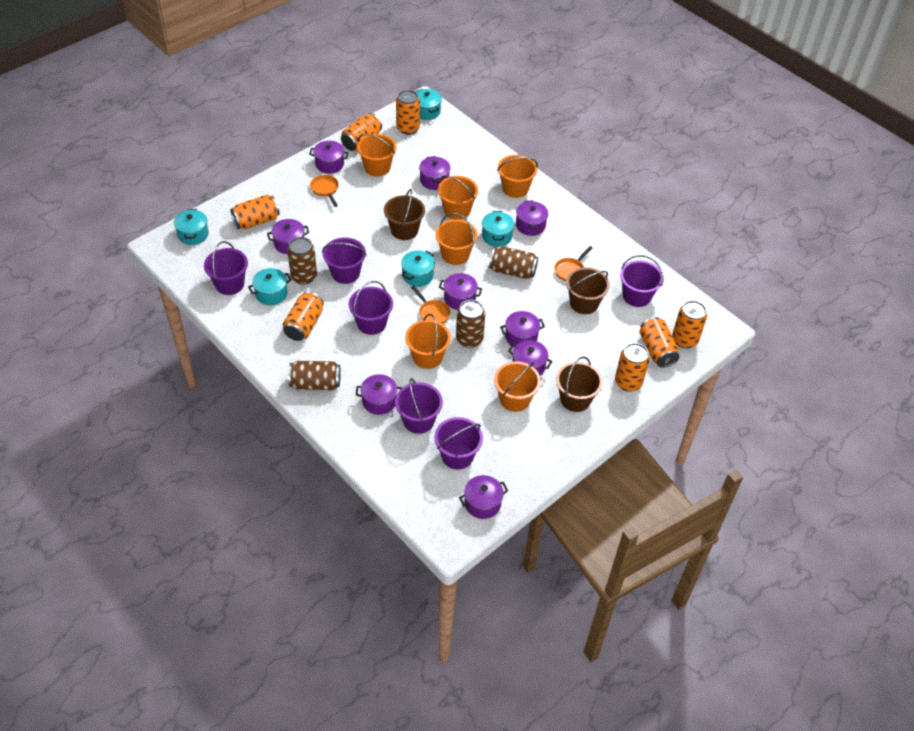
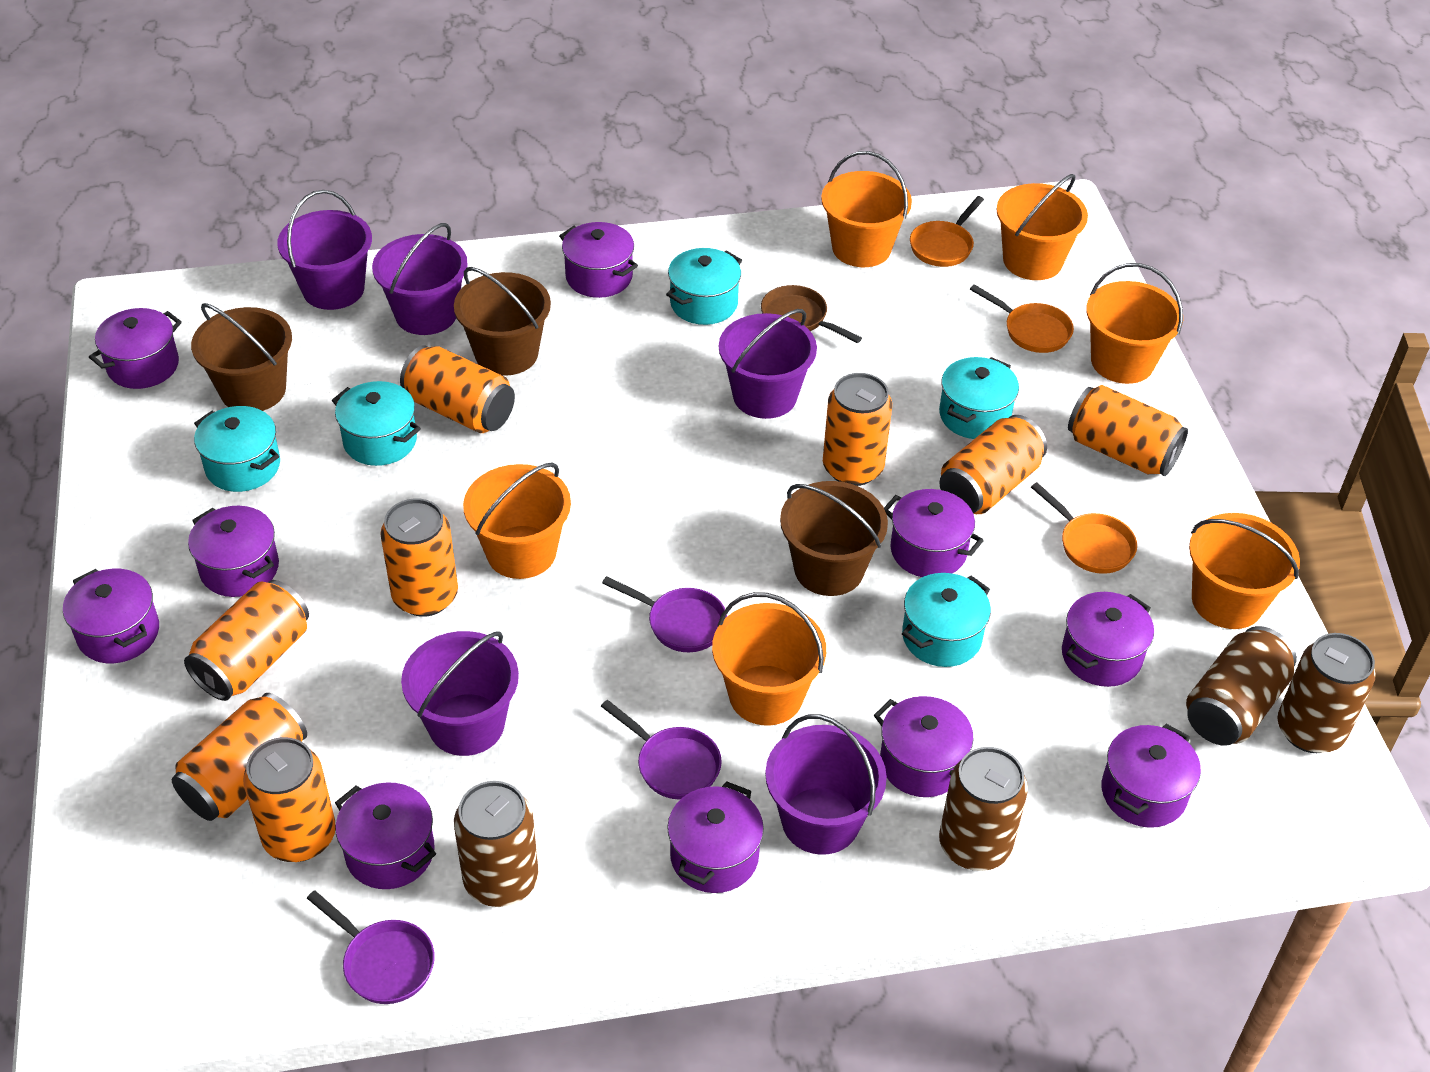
brown pan: none = 0 -> [761,285,862,343] = 1
orange can: [230,195,280,229] [283,291,324,341] [341,113,382,151] [396,90,420,135] [615,343,650,392] [639,317,680,368] [672,301,707,348] = 7 -> [172,693,307,821] [184,580,309,701] [243,737,336,862] [380,498,458,617] [400,345,515,433] [823,373,892,486] [939,415,1047,514] [1068,385,1188,476] = 8
purple bucket: [204,241,248,295] [322,238,366,284] [349,281,393,335] [395,378,443,434] [434,417,483,470] [620,255,664,307] = 6 -> [277,190,372,310] [372,223,468,335] [401,631,519,756] [719,309,817,419] [765,714,887,855] = 5
purple pan: none = 0 -> [307,890,435,1004] [601,700,722,799] [602,576,727,652] = 3
purple pot: [267,219,309,254] [309,141,349,174] [356,374,402,415] [419,156,450,190] [439,273,482,310] [459,475,508,519] [500,311,545,347] [508,340,553,376] [516,200,548,236] = 9 -> [63,569,159,663] [89,308,182,389] [188,506,279,597] [335,782,436,889] [559,222,638,298] [667,781,764,893] [874,696,974,797] [884,489,984,577] [1062,592,1154,687] [1101,724,1201,828] = 10

